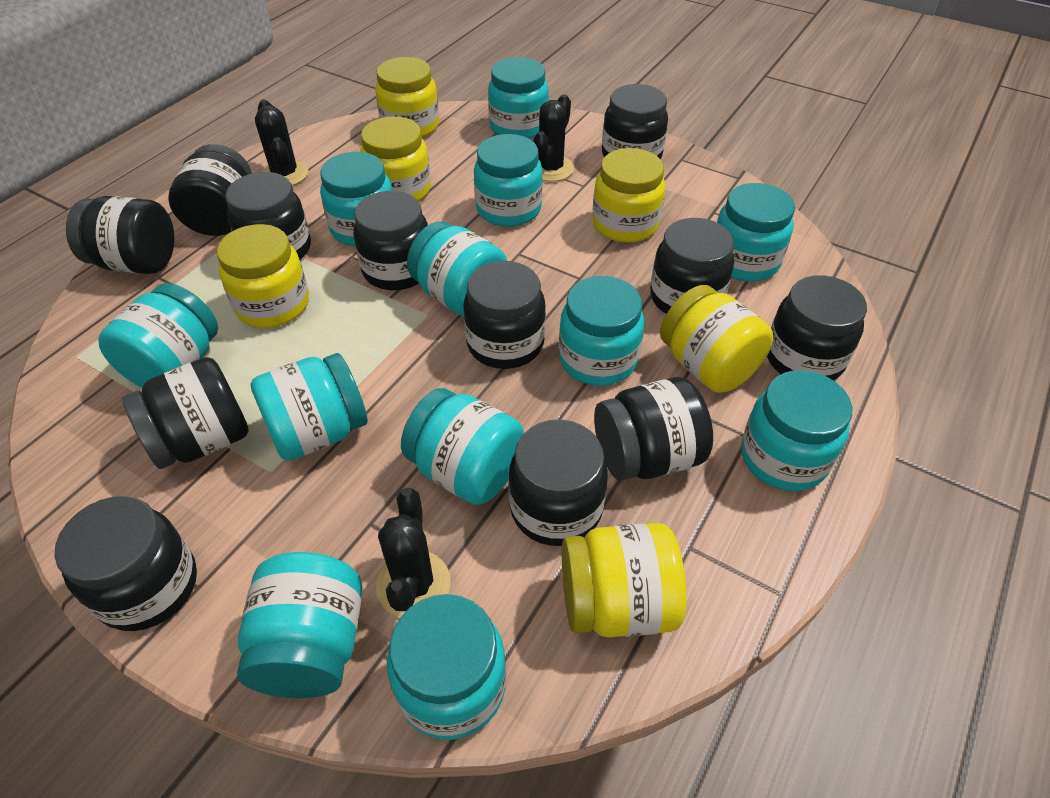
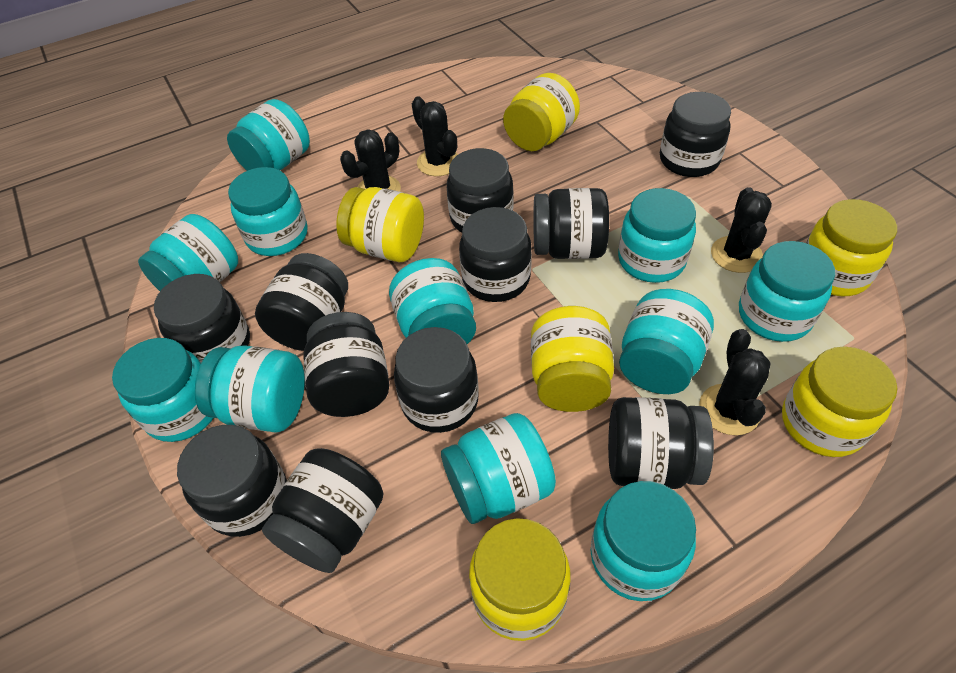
black cactus: [255,99,308,186] [376,488,451,617] [534,94,574,182] = 3 -> [340,129,401,192] [412,96,458,176] [699,329,771,435] [711,187,772,273] = 4
black jar: [54,496,197,631] [66,196,174,274] [122,357,249,469] [168,144,252,236] [225,172,311,260] [353,191,428,290] [463,261,546,369] [508,419,608,546] [594,377,713,481] [602,84,668,159] [650,218,734,314] [767,275,867,381] = 12 -> [154,274,250,363] [177,425,287,537] [255,253,348,351] [262,448,383,573] [303,312,389,417] [394,327,479,433] [447,148,514,233] [459,207,532,302] [533,188,609,259] [608,397,714,489] [660,92,731,177] = 11
turquoise jar: [98,283,218,387] [237,552,362,698] [251,353,368,461] [320,152,392,246] [387,594,506,740] [401,388,524,505] [407,221,507,316] [474,134,543,227] [488,57,549,139] [559,276,644,386] [717,183,795,282] [741,370,852,491] = 12 -> [112,338,213,442] [138,214,238,291] [195,345,305,433] [227,99,310,171] [228,167,308,256] [389,258,476,344] [441,413,556,524] [591,481,696,601] [618,188,696,283] [619,289,714,394] [739,241,835,342] = 11

